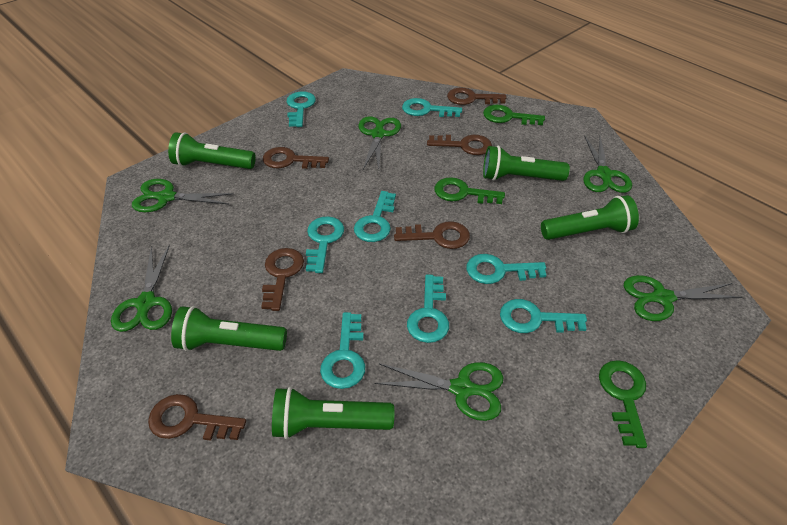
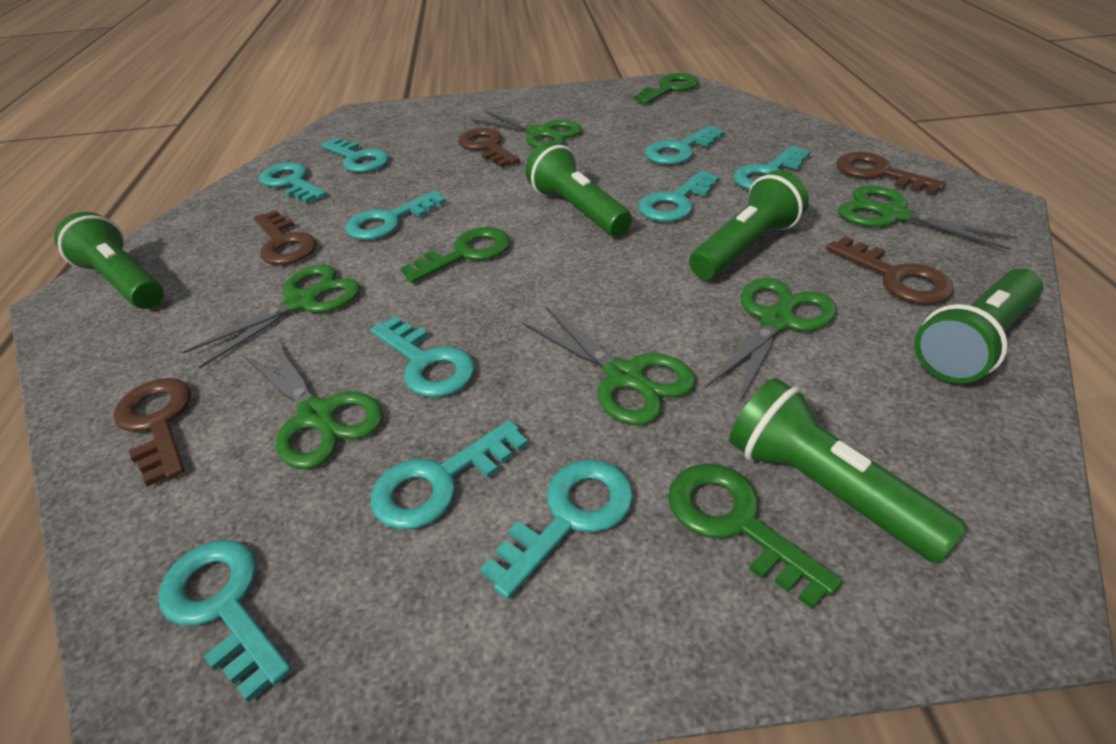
brown key: [148,394,246,441] [261,248,304,311] [263,147,329,169] [394,221,470,249] [427,135,492,155] [447,88,507,105] = 6 -> [113,378,191,487] [254,210,317,265] [458,128,520,167] [826,236,954,305] [836,152,947,195] = 5
turquoise key: [287,91,316,127] [306,216,344,273] [320,312,365,389] [354,191,396,242] [402,98,462,117] [407,274,449,343] [466,254,546,284] [500,299,587,333] = 8 -> [158,540,292,702] [259,162,326,203] [321,138,389,173] [346,191,446,240] [371,316,475,397] [371,420,528,530] [480,459,634,599] [639,170,719,222] [645,126,725,165] [733,146,810,190] = 10

